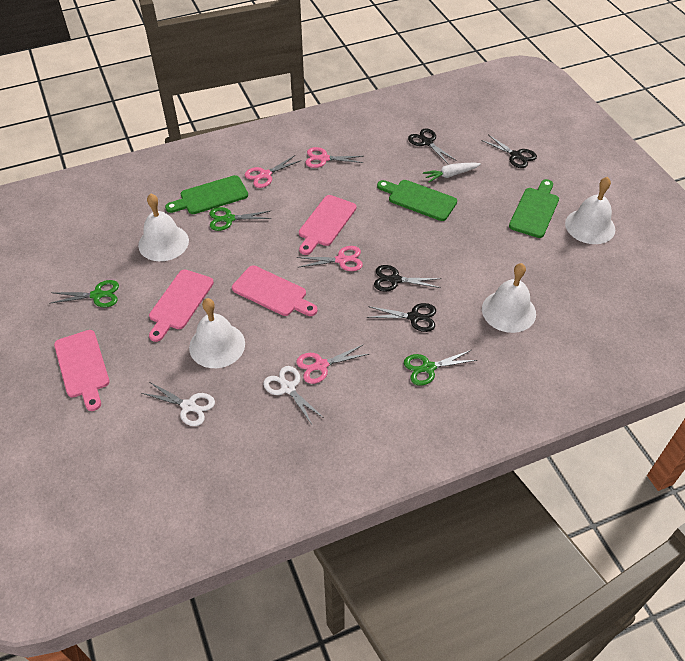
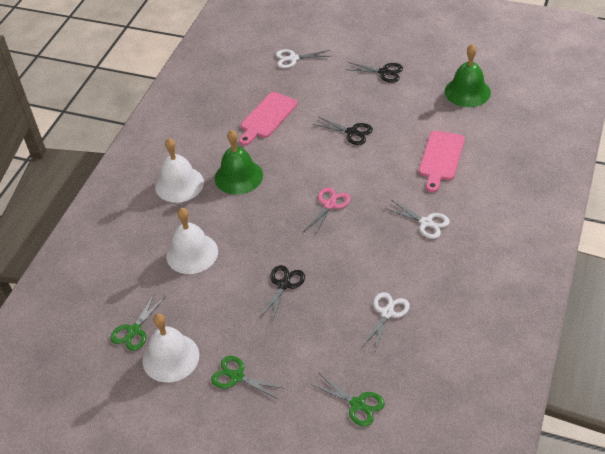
black scissors: [367,303,436,332] [374,265,441,291] [408,128,457,164] [481,135,537,168] = 4 -> [259,265,305,322] [313,117,373,145] [345,62,403,83] = 3
green bell: none = 0 -> [215,130,263,195] [445,44,491,107] = 2
green cutting board: [165,175,248,214] [377,180,457,221] [509,179,559,238] = 3 -> none = 0
pink cutting board: [54,330,110,411] [149,270,214,342] [232,265,317,316] [299,195,356,255] = 4 -> [239,92,298,146] [419,131,465,193] = 2
pink scissors: [245,155,302,188] [296,344,369,384] [297,246,363,271] [306,147,364,168] = 4 -> [304,187,350,236] = 1
white bell: [138,194,189,261] [189,298,245,368] [482,263,536,333] [565,177,615,244] = 4 -> [142,314,199,383] [155,138,204,203] [166,208,218,274] = 3
white carrot: [423,163,481,182] = 1 -> none = 0
white scissors: [141,382,215,426] [263,366,324,426] = 2 -> [276,49,330,68] [362,292,410,351] [385,200,450,239] = 3

